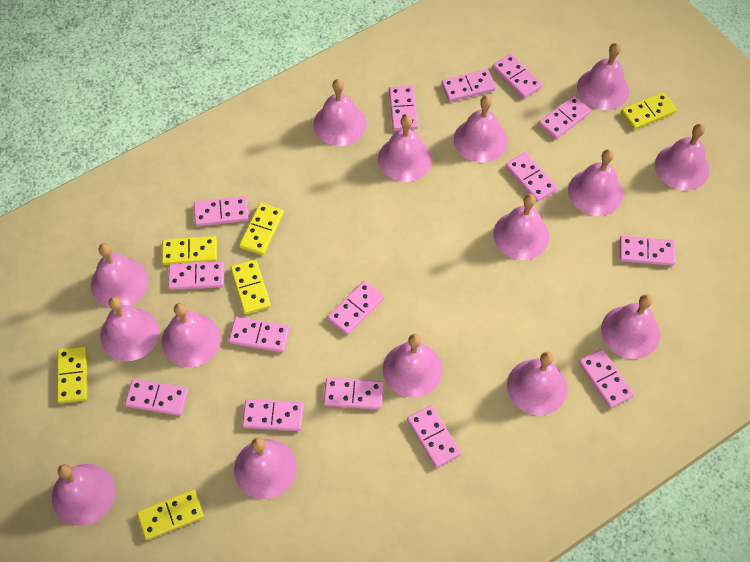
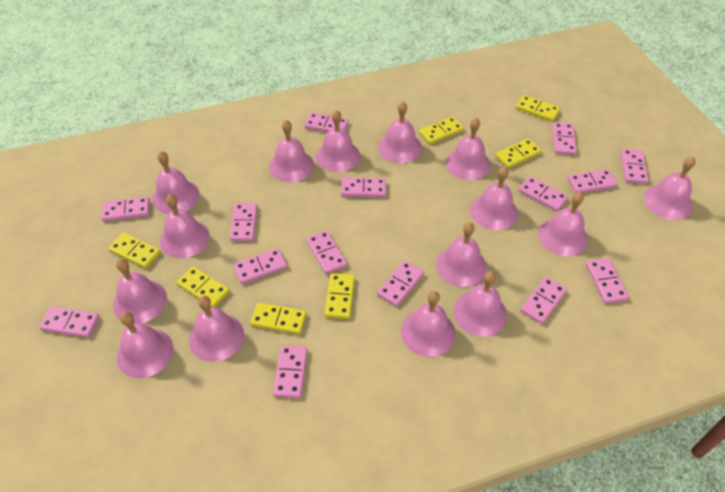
yellow domino: [57,346,87,404] [137,490,204,540] [162,236,217,265] [230,259,271,314] [239,203,284,255] [621,92,677,130] = 6 -> [108,232,161,269] [176,266,230,308] [250,302,307,335] [324,273,355,319] [419,116,464,144] [495,138,541,168] [516,95,560,122] = 7

